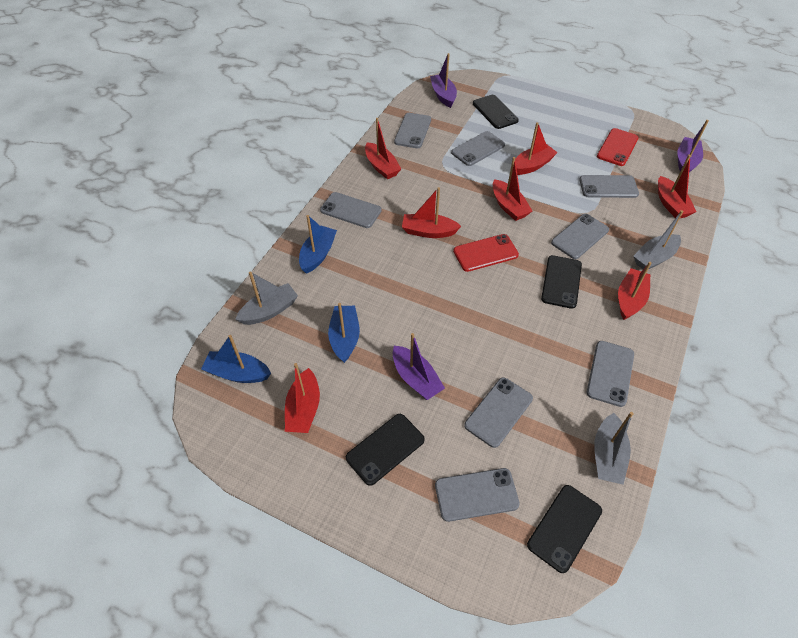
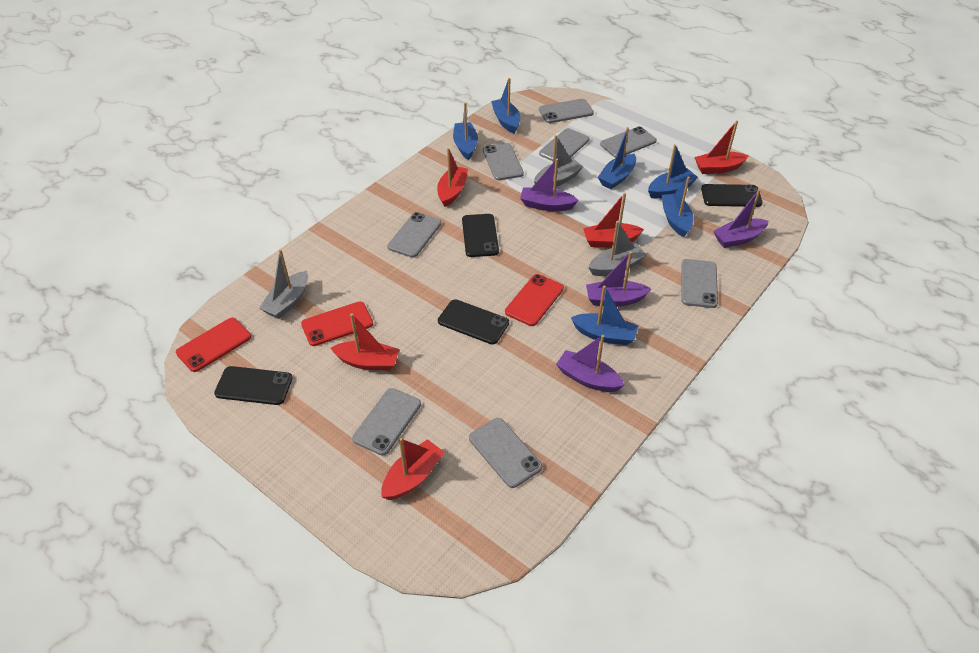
blue boat: [201,335,271,383] [299,215,337,274] [328,303,360,363] = 3 -> [453,102,478,160] [491,78,520,134] [571,286,638,345] [598,127,636,189] [648,144,698,199] [661,177,693,237] = 6
purple boat: [393,333,445,400] [430,53,457,108] [677,120,709,173] = 3 -> [520,159,578,211] [556,335,624,392] [586,251,651,306] [714,189,769,248] = 4
red boat: [285,363,320,433] [365,118,401,179] [402,187,461,238] [493,157,532,221] [515,122,558,175] [618,262,651,320] [658,155,697,218] = 7 -> [331,313,400,371] [381,438,445,500] [437,148,468,207] [583,193,644,247] [694,120,749,174] = 5
red phone: [453,234,519,272] [597,128,639,166] = 2 -> [176,318,251,372] [301,301,373,346] [505,274,564,326] = 3

